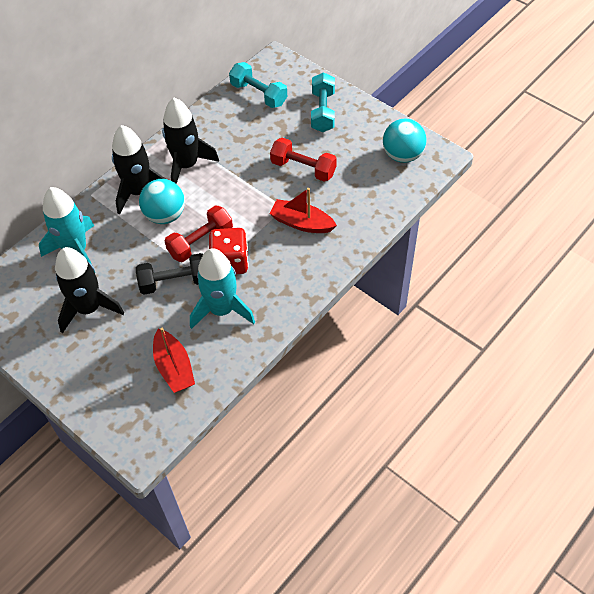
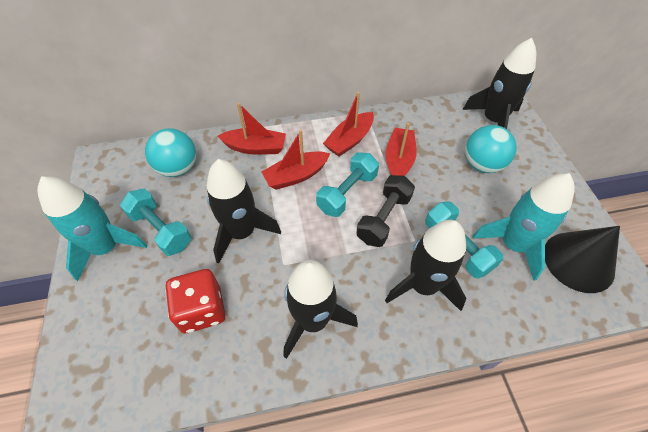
black cone: none = 0 -> [545,226,620,293] = 1
black rocket: [55,247,124,333] [112,125,166,215] [162,98,219,184] = 3 -> [207,159,281,264] [284,260,358,359] [385,220,467,311] [463,38,536,129] = 4
red boat: [153,328,195,393] [269,188,337,233] = 2 -> [217,103,286,155] [261,130,330,190] [323,92,374,157] [385,123,417,176] = 4
red dumbbell: [165,206,233,262] [270,138,337,182] = 2 -> none = 0
turquoise dumbbell: [229,62,287,108] [311,72,335,132] = 2 -> [120,189,191,256] [316,152,379,217] [425,201,503,279] = 3

